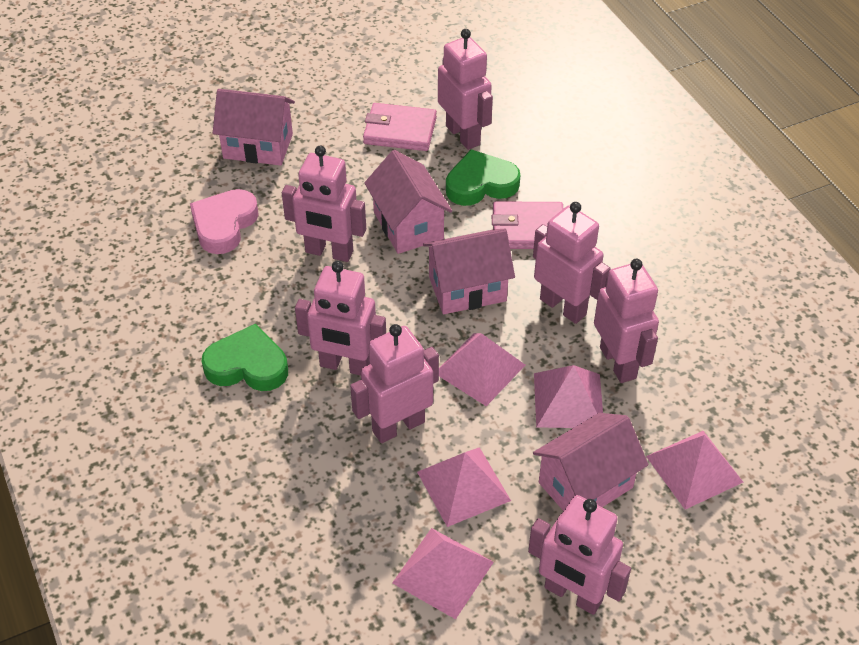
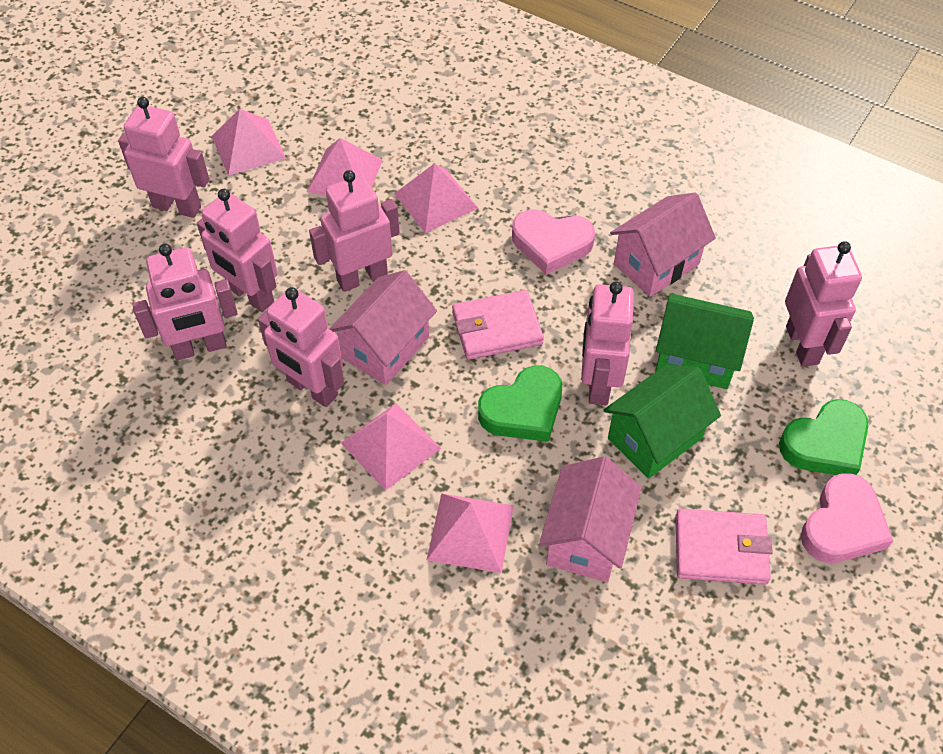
green house: none = 0 -> [603,365,721,479] [655,293,754,389] = 2
pink heart: [190,189,259,254] = 1 -> [512,210,595,275] [801,473,893,563] = 2
pink house: [213,89,295,166] [364,150,452,254] [423,229,515,314] [533,413,648,511] = 4 -> [329,270,437,385] [539,456,642,582] [610,193,716,297] = 3

